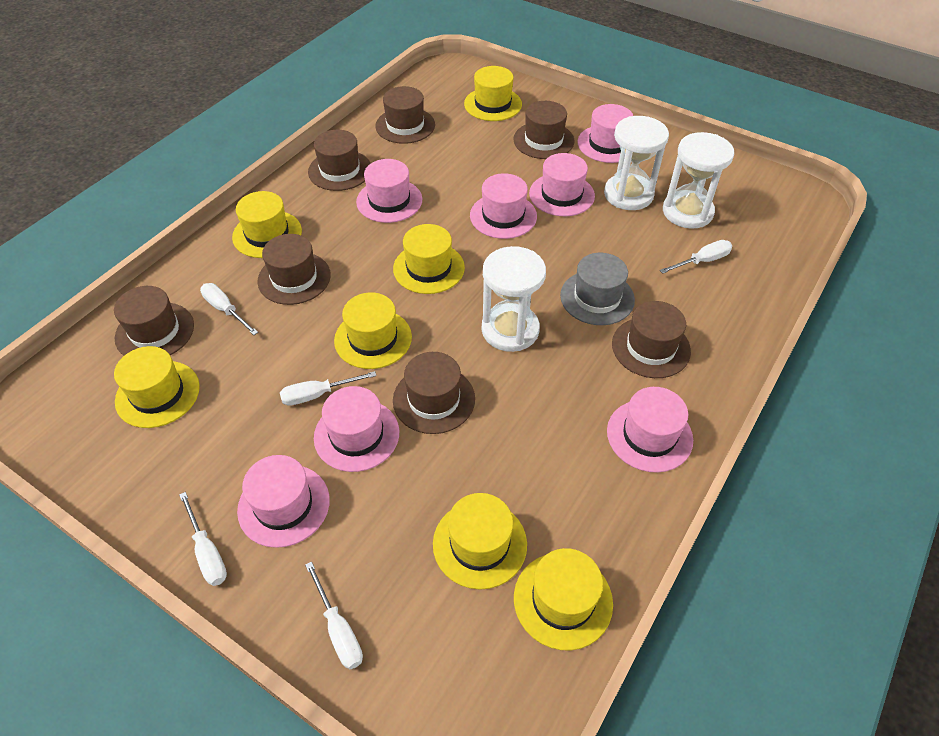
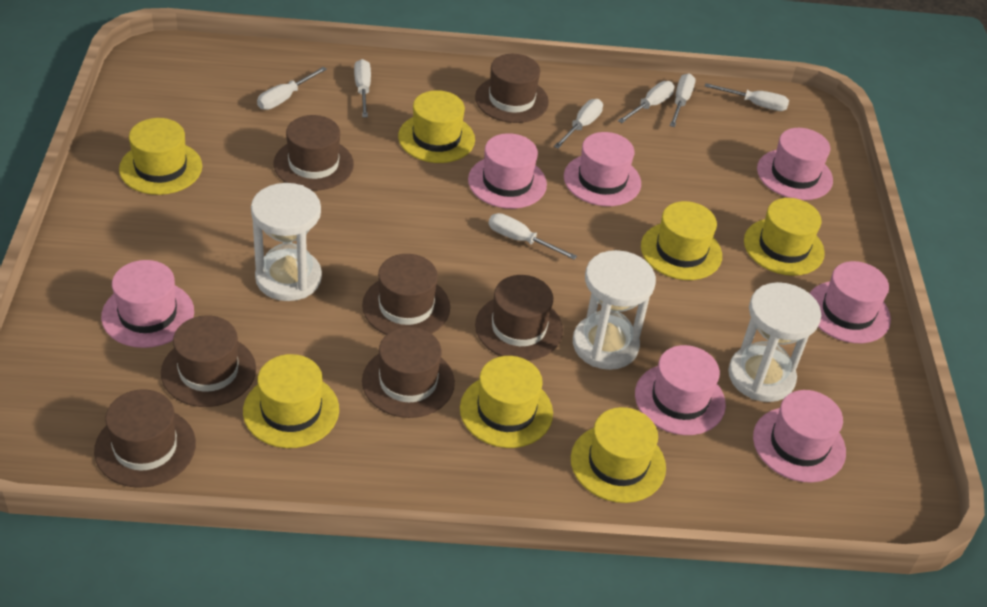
grey hat: [560,253,635,325] = 1 -> none = 0
white screwdriver: [179,492,227,586] [200,283,258,335] [280,371,377,406] [305,561,363,669] [660,240,732,274] = 5 -> [257,67,327,110] [354,59,371,117] [489,213,577,260] [554,99,603,149] [618,81,674,123] [670,73,695,127] [705,83,789,111] = 7

